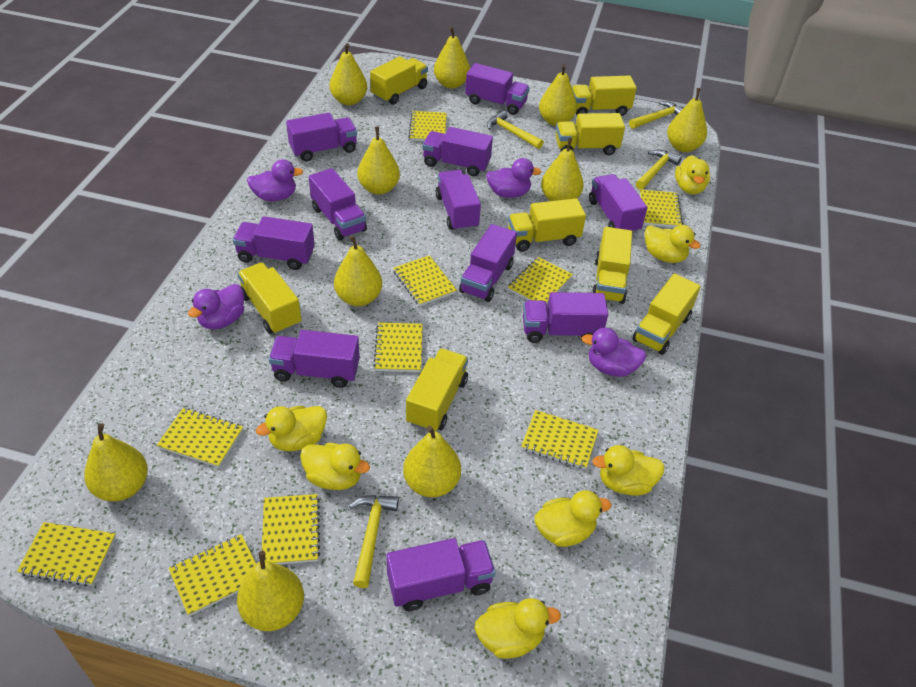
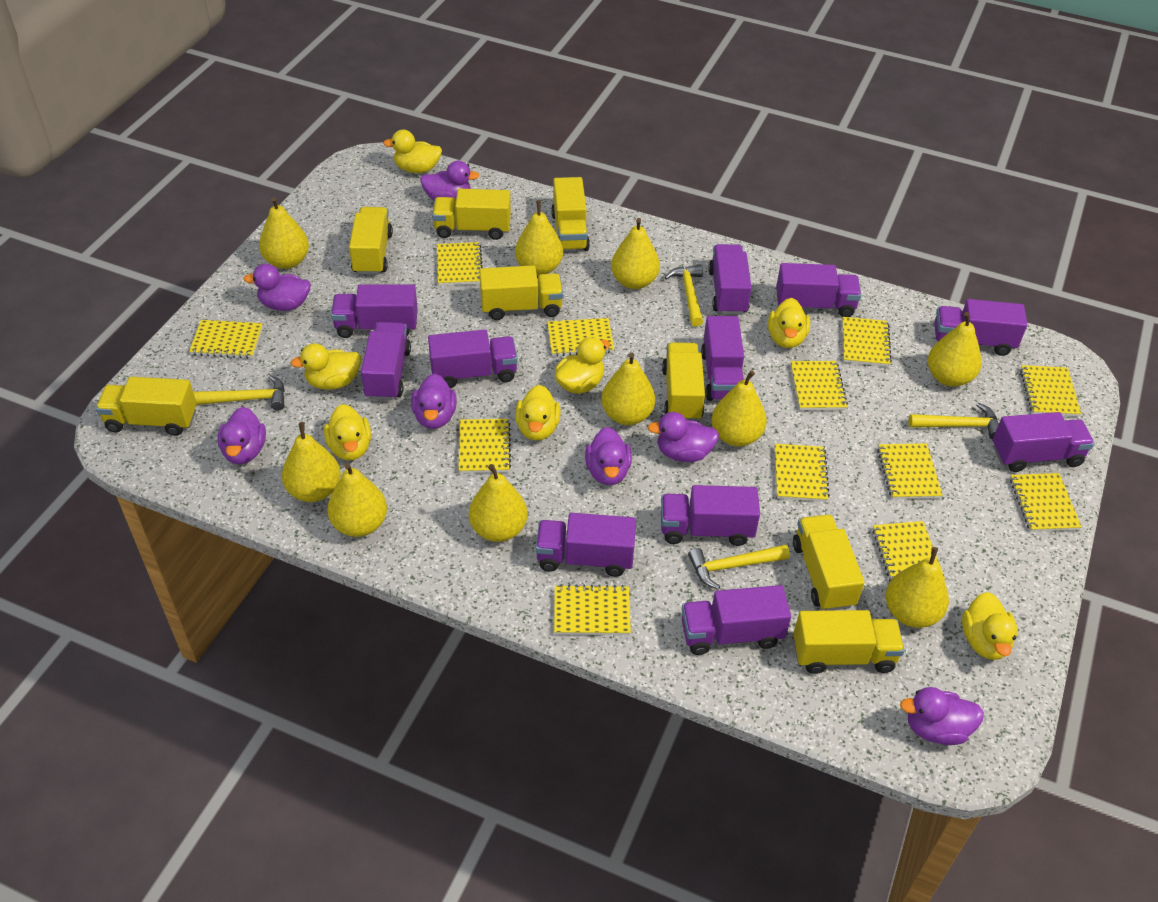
purple duck: [188,284,244,329] [247,159,303,201] [486,158,542,198] [581,328,646,377] = 4 -> [218,407,266,464] [243,264,311,311] [411,373,457,429] [420,161,479,201] [585,427,632,485] [647,412,719,462] [900,687,984,745] = 7
yellow notebook: [17,522,116,586] [157,408,243,468] [169,534,256,616] [262,494,320,564] [373,323,423,372] [393,255,457,306] [408,111,447,141] [508,257,573,304] [521,410,598,470] [640,190,683,227] = 10 -> [189,320,263,359] [437,242,483,286] [459,419,511,473] [547,318,614,357] [554,584,631,635] [775,444,830,502] [790,361,848,410] [842,317,892,367] [872,521,945,581] [877,443,943,499] [1010,473,1082,532] [1020,365,1081,417] = 12

